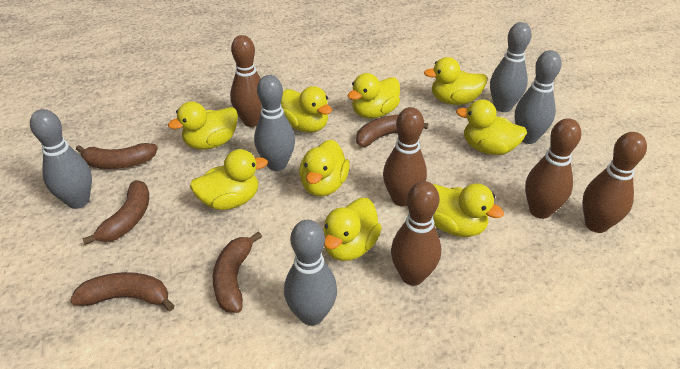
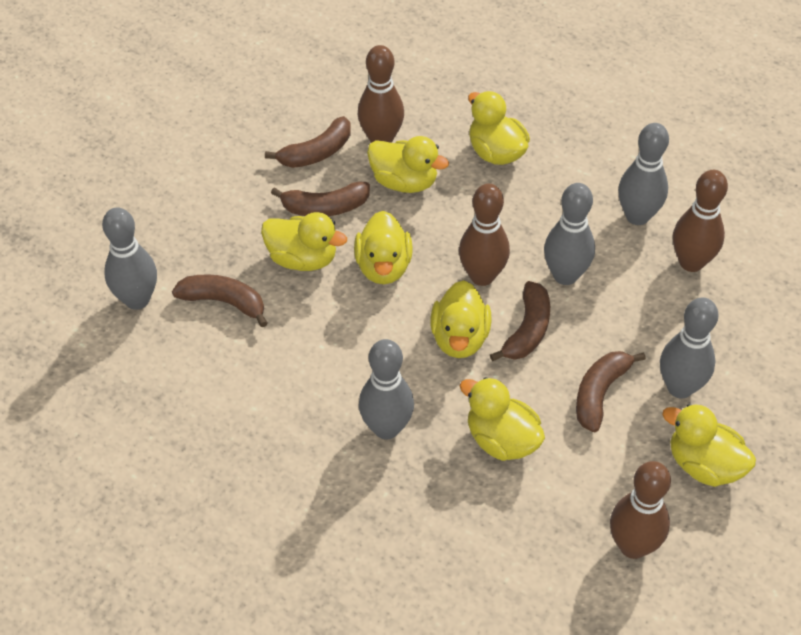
brown bowling pin: [230,35,262,127] [383,107,427,207] [391,181,441,286] [525,118,581,219] [582,132,647,233] = 5 -> [358,45,404,143] [459,184,510,286] [610,461,671,559] [673,170,728,272] = 4
yellow duck: [168,101,238,150] [190,149,268,210] [281,86,332,133] [299,140,350,196] [323,198,382,261] [348,73,400,119] [424,57,487,105] [433,183,504,237] [456,99,527,155] = 9 -> [261,212,347,271] [354,211,413,284] [367,136,449,193] [430,280,492,358] [460,377,545,461] [468,91,530,165] [662,404,756,487] = 7

